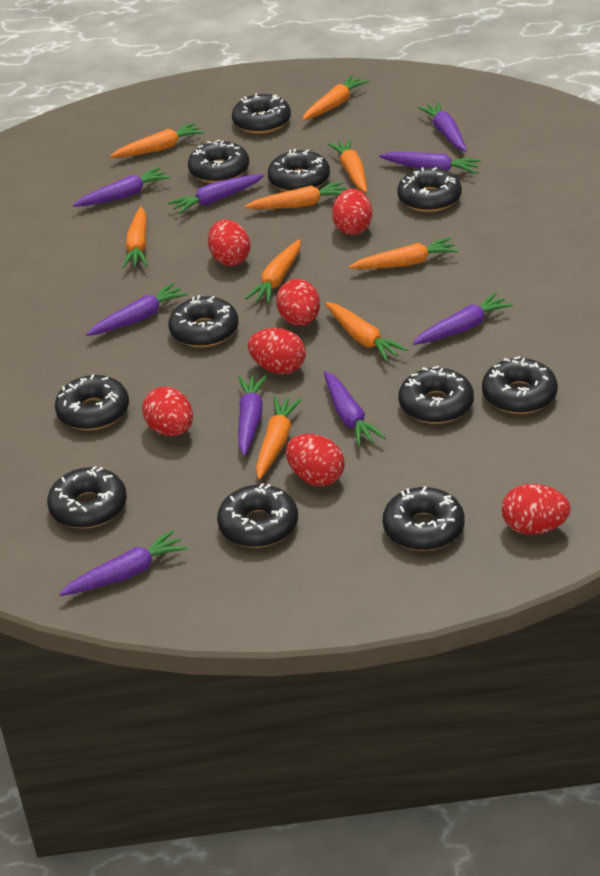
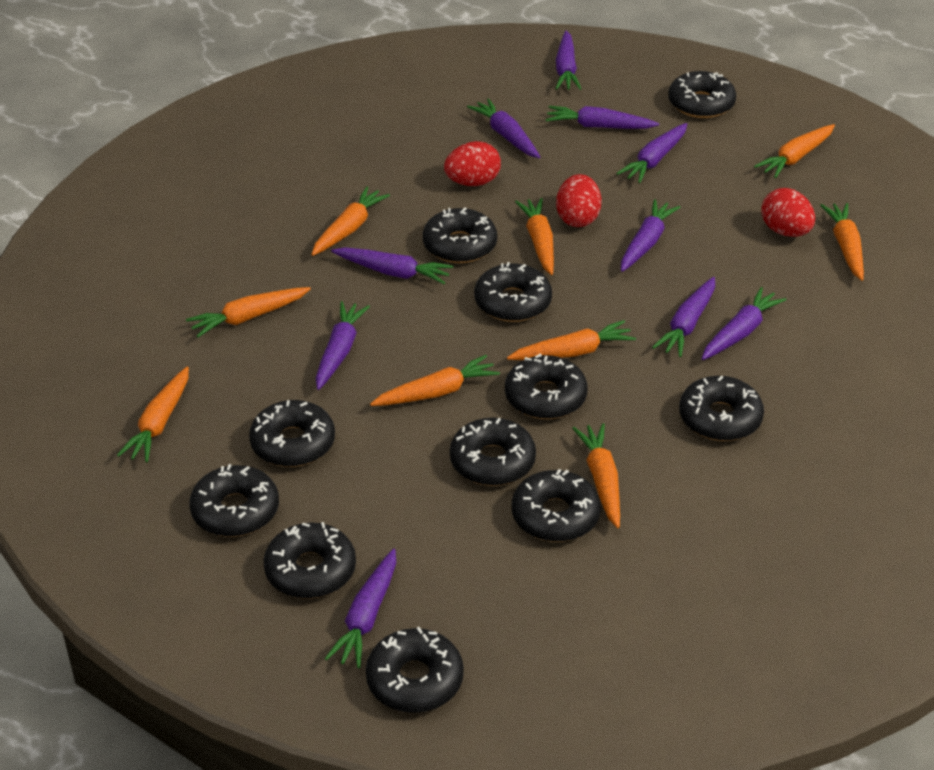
purple carrot: [59,530,188,596] [73,167,170,207] [86,283,188,336] [168,174,264,214] [238,375,267,456] [324,371,386,447] [379,152,481,173] [413,293,513,345] [417,102,467,152] = 9 -> [316,301,370,390] [325,549,396,668] [331,247,453,284] [467,98,540,158] [546,106,659,129] [555,31,581,90] [616,123,687,183] [621,199,681,272] [652,277,715,357] [702,287,787,360] = 10
red egg: [142,387,193,436] [208,219,250,266] [248,328,306,374] [276,279,320,326] [286,434,345,486] [332,189,372,235] [502,484,571,535] = 7 -> [444,141,501,186] [556,174,602,227] [761,188,815,237] = 3

